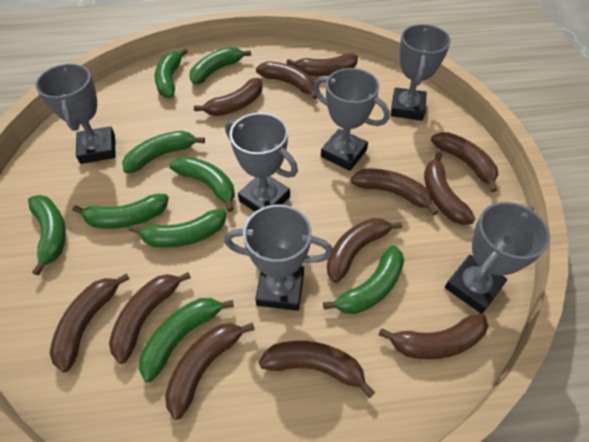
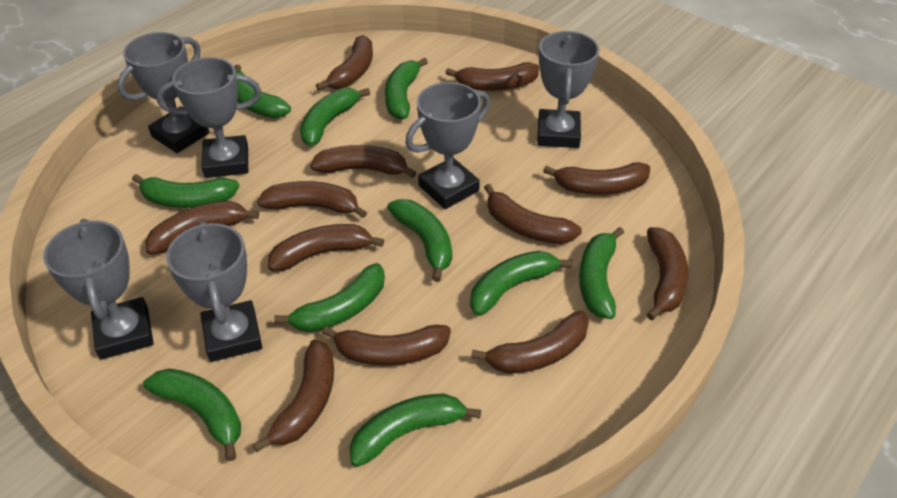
green banana: [28,195,66,276] [73,194,169,229] [122,131,205,174] [129,209,226,248] [139,298,234,382] [155,48,188,98] [169,156,235,212] [190,47,251,85] [323,245,404,314] = 9 -> [132,174,239,208] [143,368,241,461] [234,65,291,118] [274,263,385,332] [300,88,370,146] [349,393,481,467] [385,57,428,120] [387,199,452,282] [470,251,573,316] [579,227,624,319] = 10

